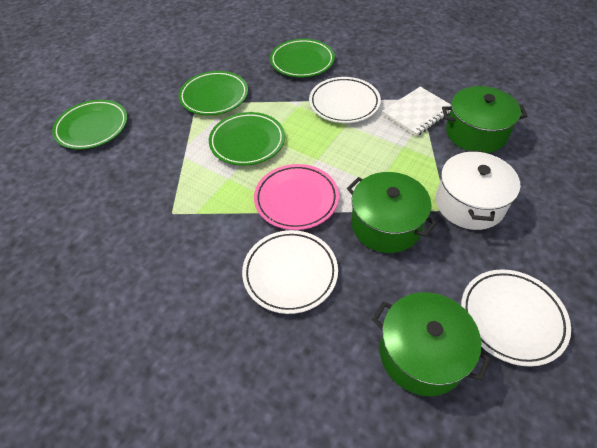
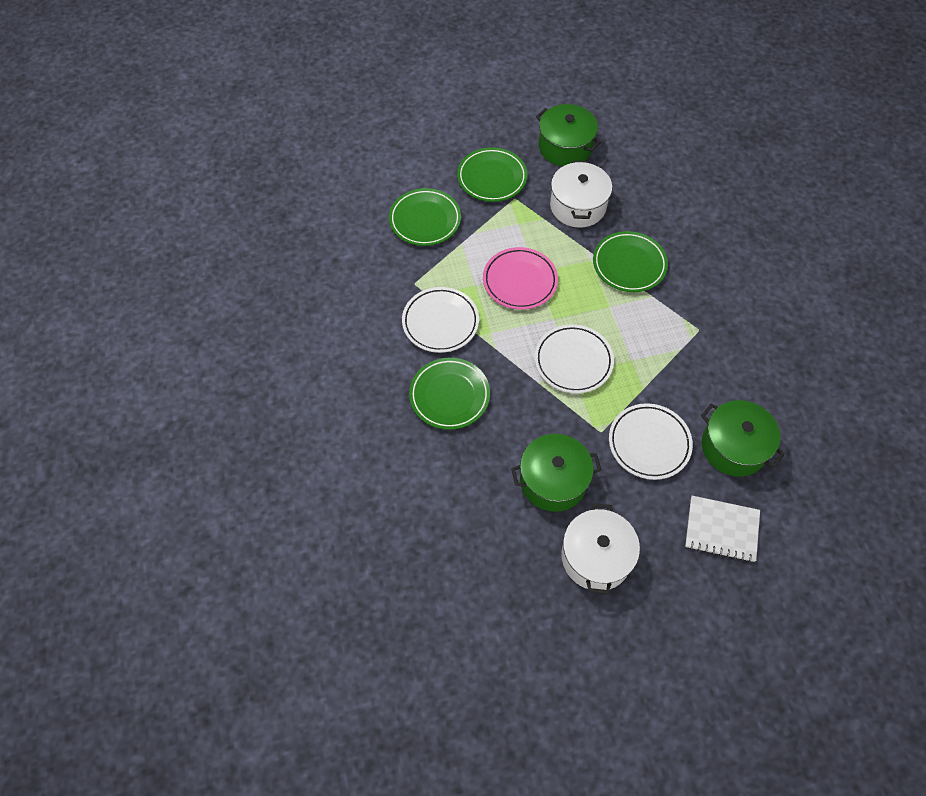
white pot: [436,150,520,230] = 1 -> [550,161,612,228] [561,503,640,594] = 2

